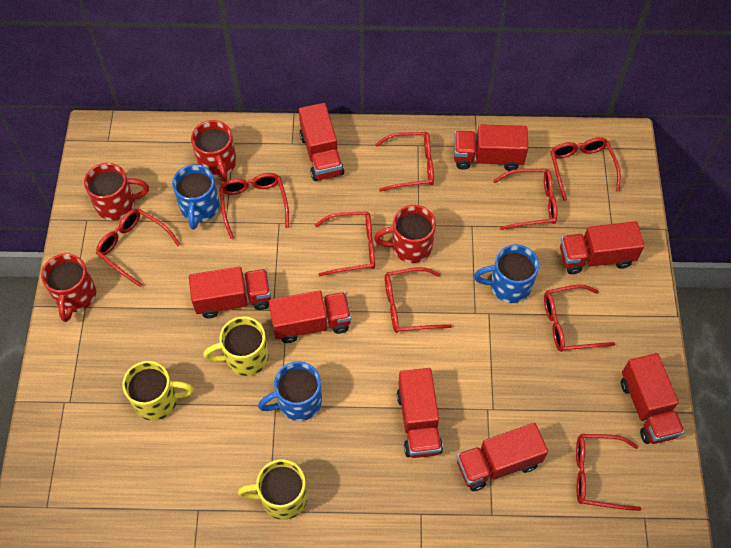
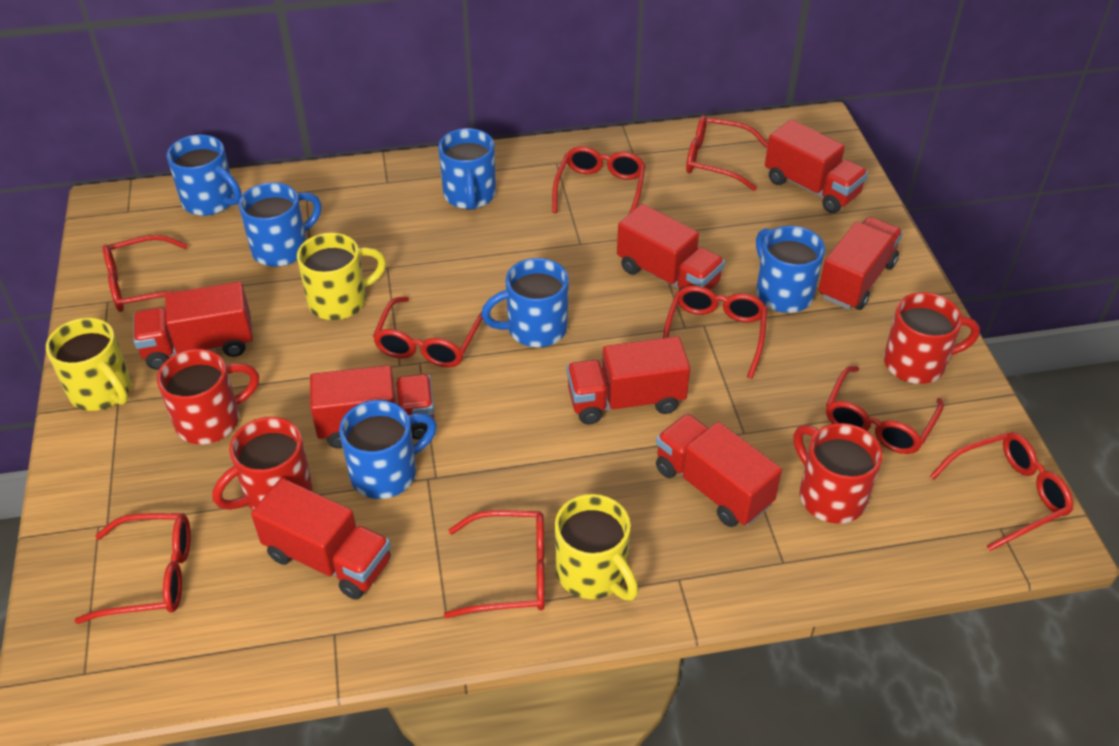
blue mug: [172,164,220,229] [258,361,322,421] [474,244,539,303] = 3 -> [167,135,242,216] [238,182,321,267] [339,400,437,499] [438,128,496,210] [481,258,569,347] [756,226,825,313] = 6

